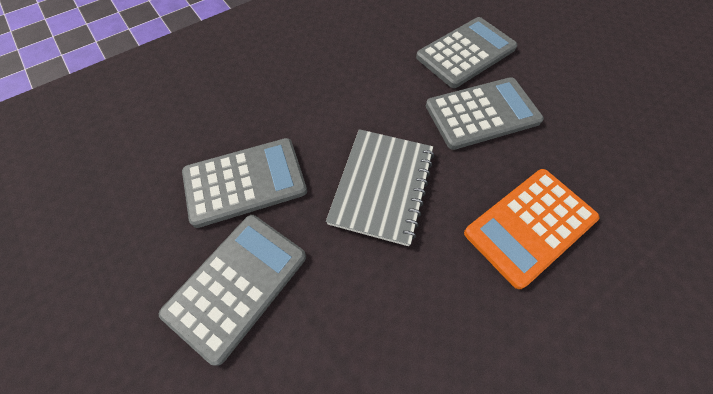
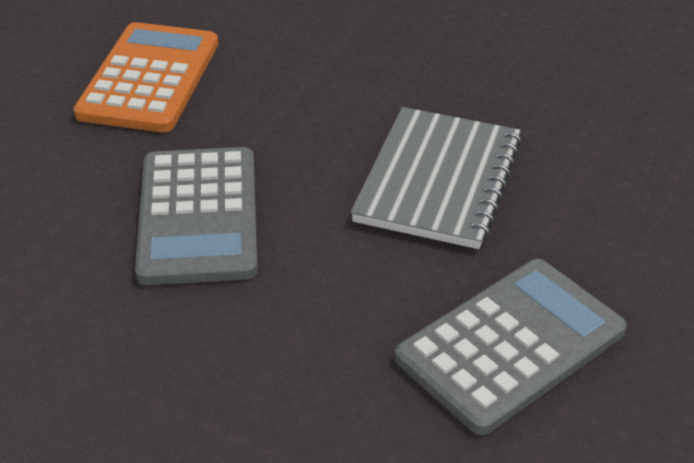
grey calculator: [159,215,306,366] [182,138,307,228] [416,17,518,88] [426,77,544,150] = 4 -> [135,147,258,285] [395,259,627,435] = 2

